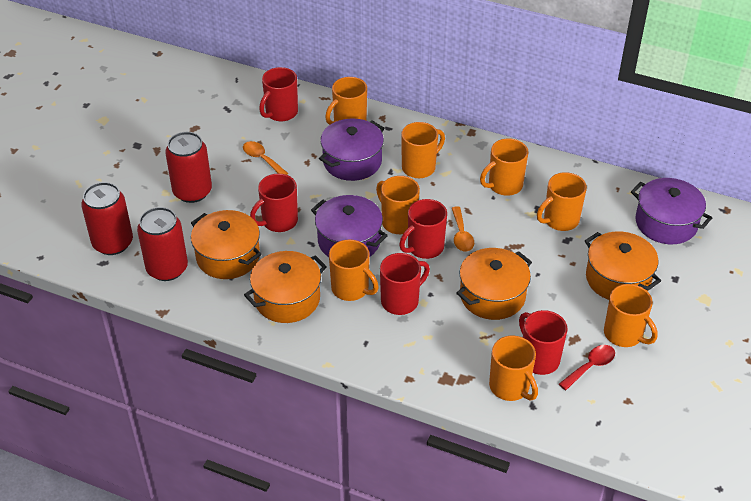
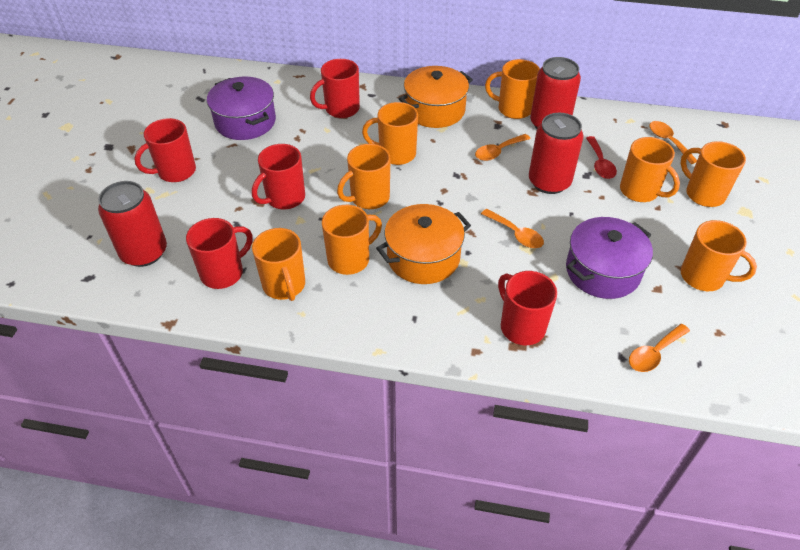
orange pot: [191,210,262,279] [244,251,327,323] [456,248,532,320] [585,231,661,300] = 4 -> [376,204,471,284] [399,66,473,128] = 2
orange spoon: [243,141,288,175] [452,206,474,252] = 2 -> [475,134,530,161] [481,209,544,248] [629,324,690,372] [649,121,697,164] = 4
purple pot: [311,195,388,257] [319,119,385,181] [631,178,712,244] = 3 -> [207,76,276,140] [566,217,653,299] = 2

